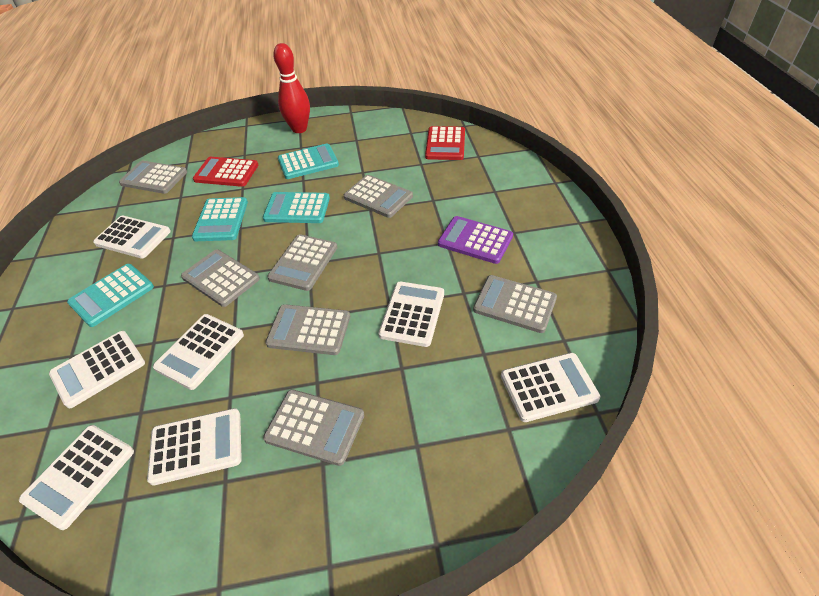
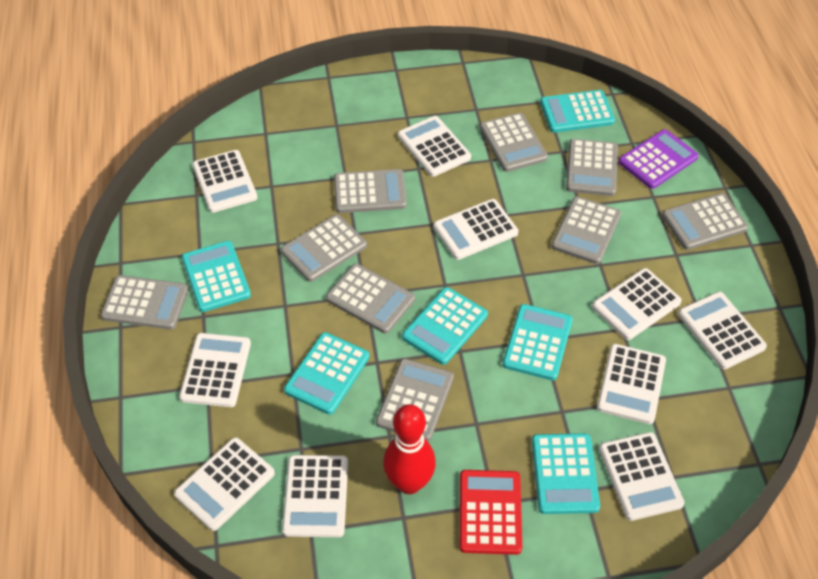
grey calculator: [119,161,187,194] [181,249,260,307] [263,389,364,466] [265,304,350,355] [267,234,338,291] [344,175,413,218] [473,275,557,333] = 7 -> [100,275,189,330] [281,214,367,282] [326,264,415,334] [334,169,407,213] [376,358,454,441] [480,113,548,172] [551,196,621,264] [566,139,618,196] [662,193,748,250] = 9
red calculator: [193,157,258,187] [425,126,465,160] = 2 -> [459,470,522,555] = 1
turquoise calculator: [67,264,154,327] [192,197,248,241] [263,192,330,223] [278,144,339,179] = 4 -> [182,241,251,312] [284,332,370,414] [402,287,488,365] [503,304,573,381] [532,433,600,514] [540,90,615,133] = 6
white calculator: [19,425,134,530] [49,331,145,408] [93,216,171,258] [147,408,242,485] [153,314,244,390] [379,281,444,347] [501,353,600,422] = 7 -> [174,437,275,531] [179,333,251,407] [192,150,258,213] [282,455,348,537] [398,116,471,177] [433,199,518,260] [592,268,682,340] [597,344,666,424] [599,432,685,521] [678,292,767,369] = 10

